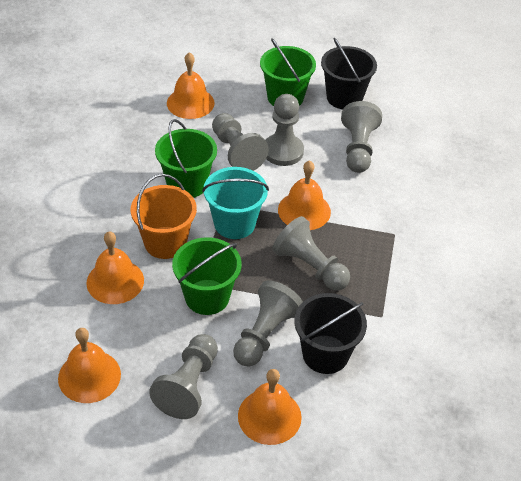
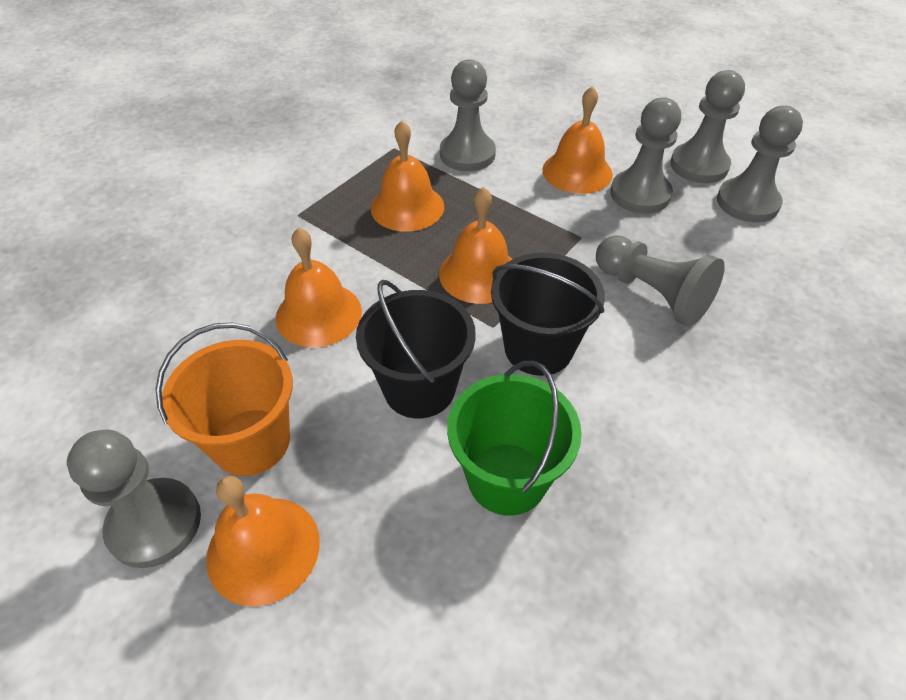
green bucket: [155,119,217,198] [172,238,242,315] [260,38,316,106] = 3 -> [447,361,582,516] = 1
turquoise bucket: [202,167,269,239] = 1 -> none = 0

